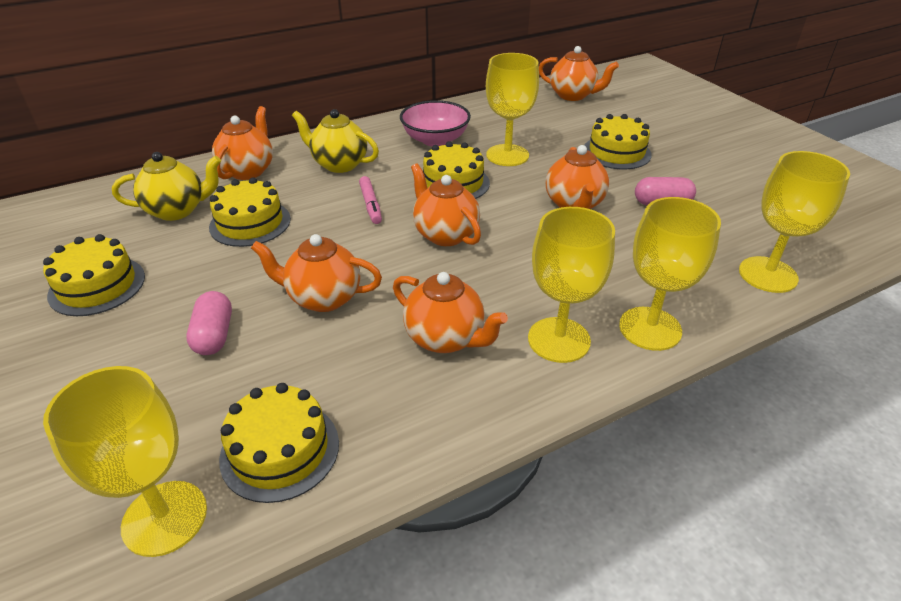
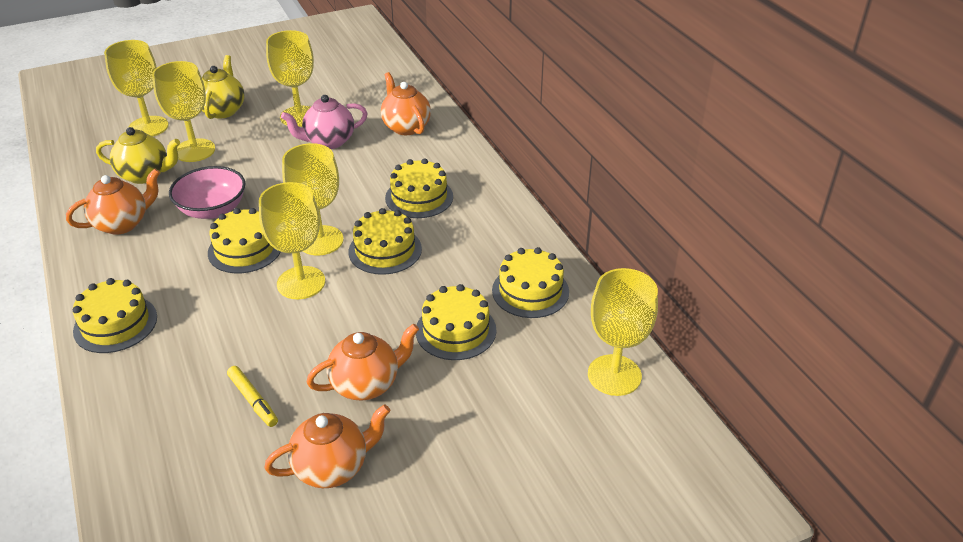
orange teapot: [212,106,273,180] [251,234,382,312] [393,272,508,353] [411,163,481,246] [539,46,619,101] [546,145,609,209] = 6 -> [66,169,160,235] [264,404,390,488] [307,324,419,401] [381,72,431,135] = 4
pink capsule: [186,291,232,355] [635,177,696,205] = 2 -> none = 0
pink marker: [359,176,382,224] = 1 -> none = 0
pink teapot: none = 0 -> [281,95,368,149] = 1
yellow cake: [43,234,145,316] [209,177,291,247] [219,383,339,503] [423,141,490,199] [584,114,652,169] = 5 -> [73,278,157,353] [208,208,281,273] [348,208,422,275] [385,158,453,218] [416,284,496,360] [492,247,569,318] = 6
yellow goblet: [43,366,207,557] [486,53,539,166] [528,207,615,363] [619,197,721,351] [739,151,850,293] = 5 -> [104,40,169,137] [152,61,215,162] [259,182,325,299] [266,30,314,127] [282,143,344,256] [588,268,658,396] = 6
yellow marker: none = 0 -> [227,366,278,427] = 1

